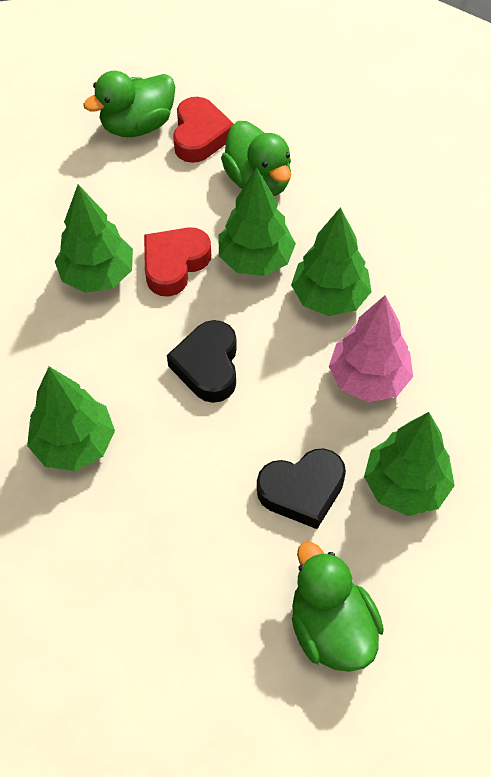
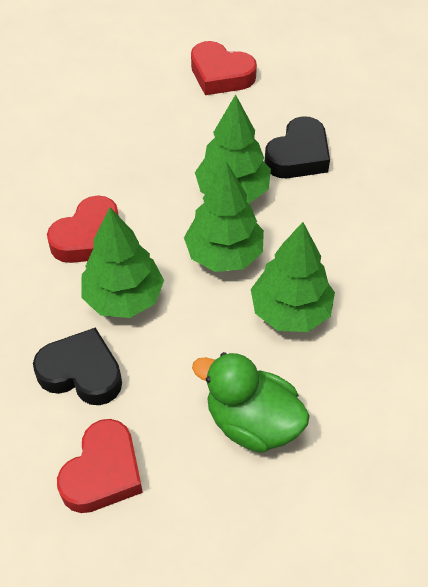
green duck: [83,71,175,137] [221,121,291,196] [292,542,384,672] = 3 -> [192,352,310,453] = 1
green tree: [27,366,115,471] [55,184,133,293] [218,167,296,276] [291,207,372,316] [364,412,455,516] = 5 -> [81,208,164,318] [184,161,264,272] [195,94,271,203] [251,222,335,332] = 4
pink tree: [329,295,413,402] = 1 -> none = 0
red heart: [144,227,211,296] [173,97,234,163] = 2 -> [47,195,119,263] [57,419,143,513] [191,41,257,95] = 3

